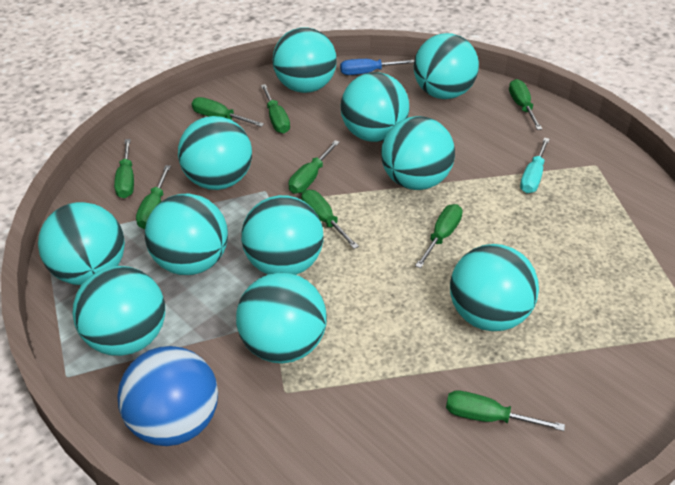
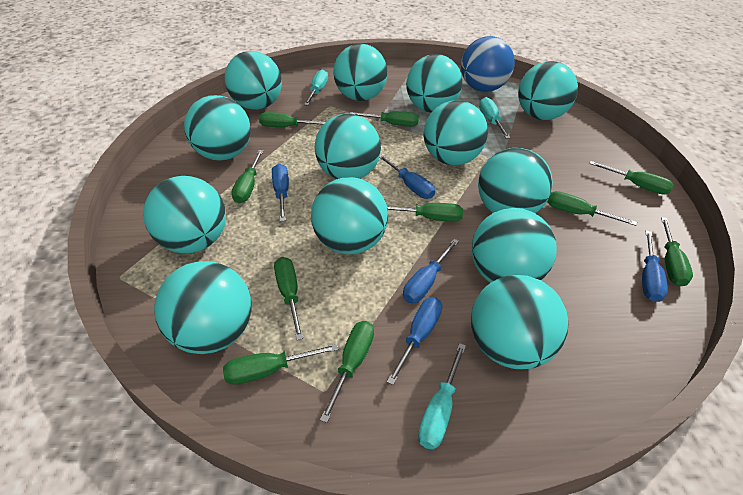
blue screwdriver: [340,59,414,75] = 1 -> [272,164,289,221] [380,154,435,199] [387,297,442,385] [403,239,459,303] [642,231,668,302] = 5
green screwdriver: [114,139,134,198] [136,165,171,229] [192,97,264,127] [261,84,290,134] [288,140,340,194] [301,190,359,249] [415,204,463,268] [446,390,565,431] [509,79,542,130] = 9 -> [223,344,338,385] [231,150,263,203] [259,112,325,127] [274,257,304,340] [320,321,374,423] [350,111,419,127] [387,203,463,222] [548,191,637,226] [589,161,674,195] [661,217,693,286] = 10
turquoise ball: [38,202,125,285] [73,266,165,356] [145,194,228,275] [178,116,252,190] [236,273,327,363] [241,195,324,275] [272,27,337,93] [341,72,409,142] [381,116,455,190] [414,33,479,99] [450,244,539,331] = 11 -> [143,176,226,253] [154,261,252,354] [184,95,251,161] [225,51,282,110] [311,177,388,254] [315,114,381,179] [333,44,388,101] [406,54,462,113] [424,100,488,165] [471,208,557,283] [471,275,568,369] [478,148,553,213] [518,61,578,120] = 13
turquoise screwdriver: [520,138,550,193] = 1 -> [304,69,328,105] [418,343,466,450] [479,97,510,139] = 3

